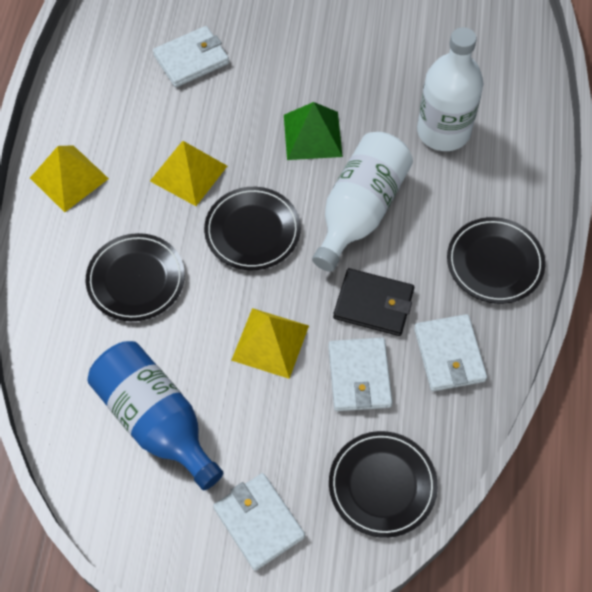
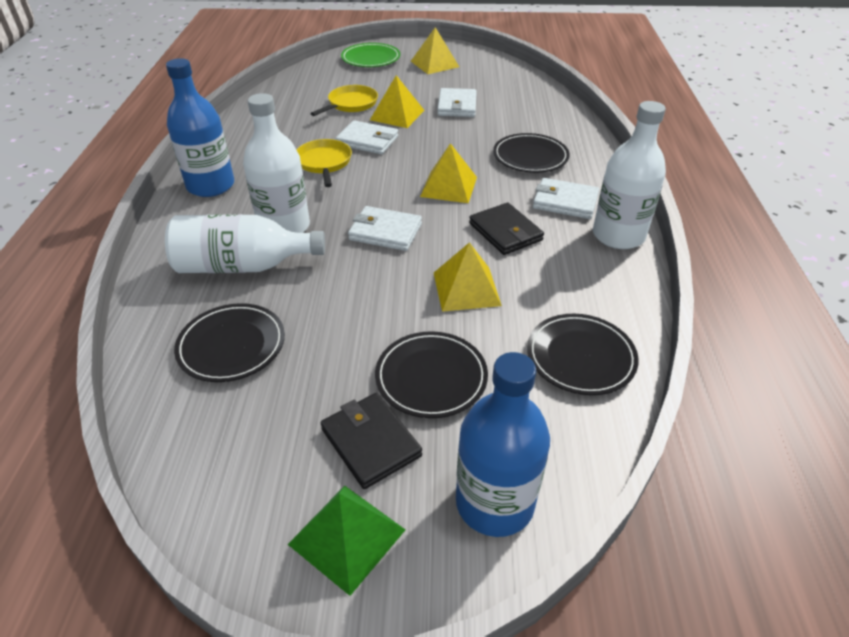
black wallet: [333,268,414,336] = 1 -> [321,393,422,489] [469,203,544,255] = 2
blue bottle: [88,341,224,490] = 1 -> [166,58,234,197] [456,352,550,537] = 2
green plate: none = 0 -> [341,43,400,67] = 1
white bottle: [312,132,413,272] [417,27,483,151] = 2 -> [165,214,325,273] [243,93,310,233] [593,101,666,249] = 3
yellow pan: none = 0 -> [297,139,352,187] [310,85,378,116] = 2
yellow pyramid: [30,145,109,212] [150,141,227,206] [231,308,309,379] = 3 -> [370,75,425,128] [411,27,459,74] [420,143,477,203] [434,242,502,312] = 4

